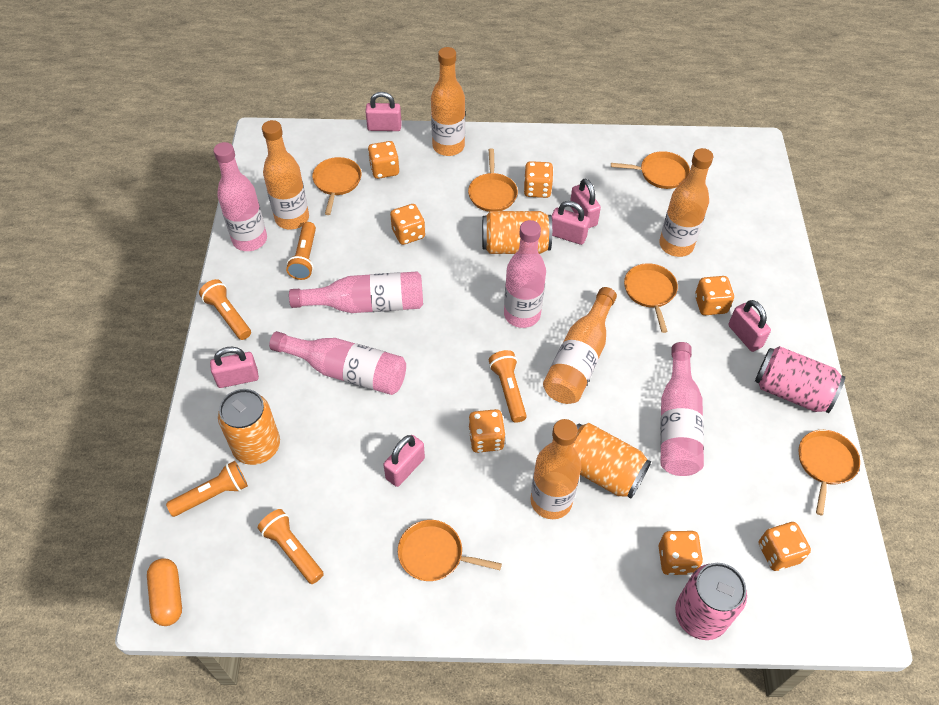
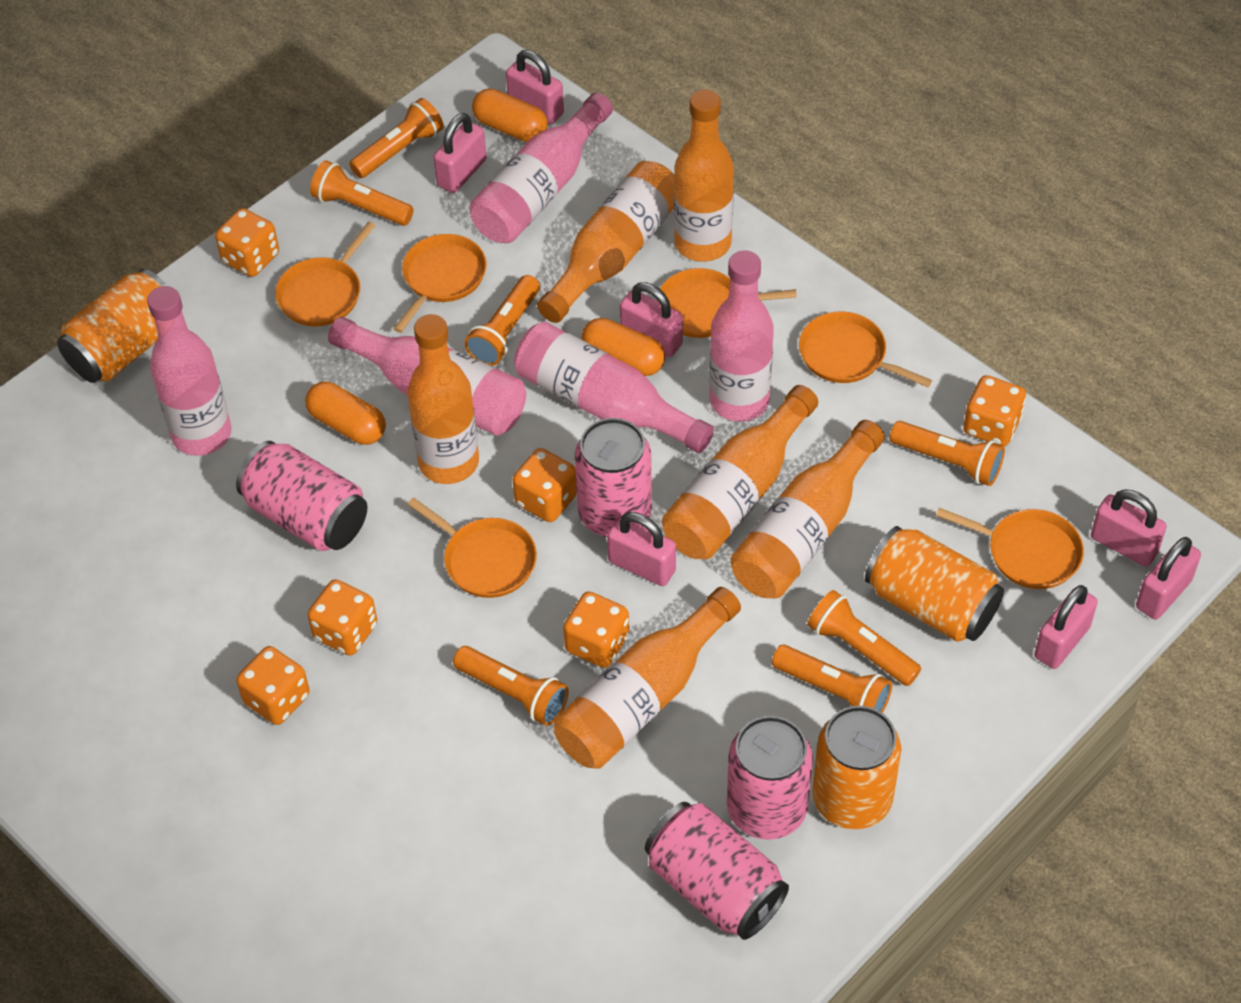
orange bottle: [262,120,309,229] [431,47,465,156] [530,419,581,519] [543,287,617,404] [659,148,713,257] = 5 -> [407,314,479,484] [537,161,674,323] [554,587,741,768] [662,385,818,559] [674,89,734,262] [731,420,885,598] = 6
orange capsule: [147,558,182,626] = 1 -> [305,382,386,445] [472,89,548,142] [582,318,665,376] = 3
orange dice: [368,141,399,179] [390,204,425,245] [468,409,505,453] [524,161,553,198] [659,531,703,575] [695,276,734,315] [759,522,811,571] = 7 -> [215,208,279,277] [236,646,310,725] [307,579,377,656] [512,448,577,522] [563,591,629,668] [963,375,1026,446] = 6
orange flashlight: [166,461,248,517] [199,279,251,340] [258,509,324,584] [286,222,316,280] [489,350,527,423] = 5 -> [310,160,414,226] [349,98,444,178] [453,646,569,726] [464,275,540,366] [772,644,892,713] [807,590,921,686] [890,421,1005,486] = 7
pink can: [675,563,747,640] [755,346,845,413] = 2 -> [236,441,367,551] [575,418,652,537] [645,802,789,940] [727,716,813,840] = 4
pink padlock: [210,347,259,388] [365,92,402,131] [383,435,425,487] [551,201,590,245] [570,179,601,228] [728,300,771,352] = 6 -> [434,113,487,193] [506,50,564,124] [607,512,676,586] [620,282,683,357] [1034,585,1098,669] [1091,490,1167,566] [1136,537,1201,620] = 7

